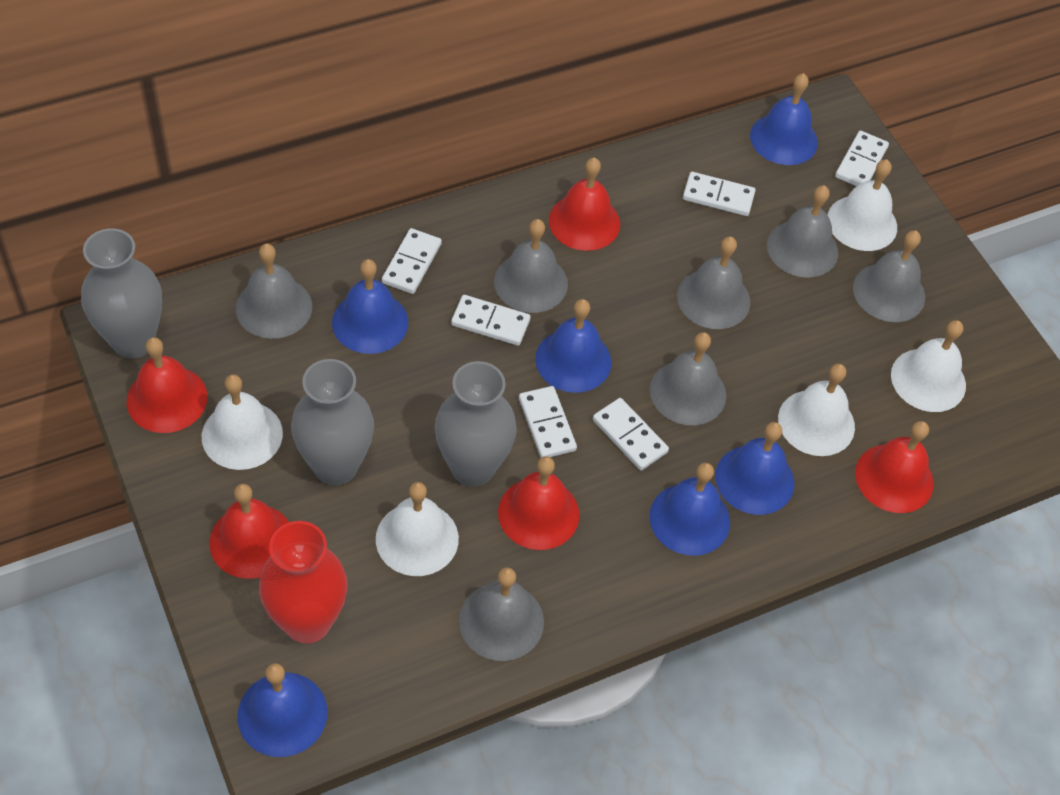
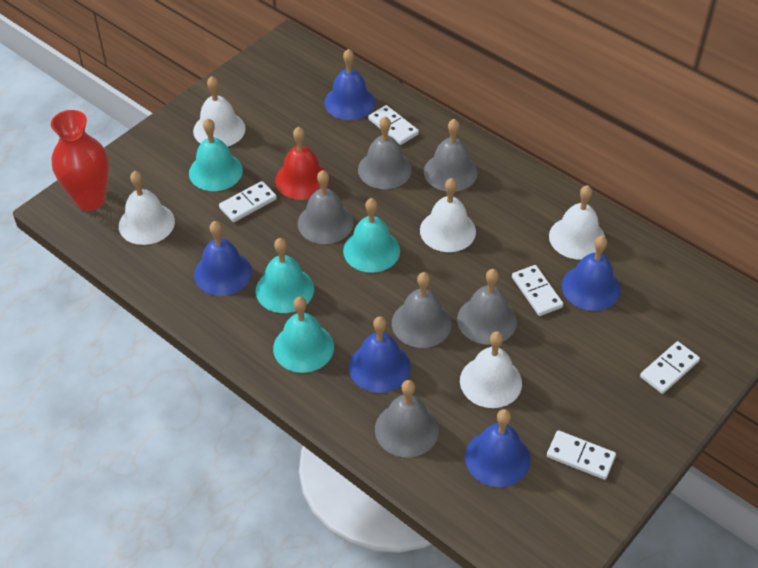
blue bell: [237,663,327,757] [332,259,408,354] [535,299,612,393] [650,463,730,556] [715,422,794,515] [750,73,818,165] = 6 -> [194,221,252,296] [324,49,375,120] [349,316,411,393] [465,409,531,487] [562,236,620,311] = 5
grey bell: [236,244,312,339] [459,567,544,661] [494,219,568,313] [650,332,726,425] [677,237,750,329] [767,186,838,278] [853,230,925,322] = 7 -> [298,170,353,244] [358,117,412,189] [375,380,439,458] [392,272,452,348] [424,119,478,192] [457,269,517,345] = 6
grey vase: [81,228,162,359] [291,359,374,486] [435,361,517,487] = 3 -> none = 0
red bell: [127,337,207,433] [209,484,289,579] [498,456,579,550] [549,157,620,251] [855,421,934,513] = 5 -> [275,127,329,200] = 1
turquoise bell: none = 0 -> [189,118,243,191] [256,238,314,313] [273,297,334,373] [343,198,400,273] = 4
white domino: [382,228,442,294] [451,295,531,346] [519,386,577,458] [593,398,669,470] [683,172,756,216] [835,131,889,186] = 6 -> [219,181,277,222] [368,105,419,145] [512,265,563,316] [547,430,616,480] [640,341,700,394] = 5

